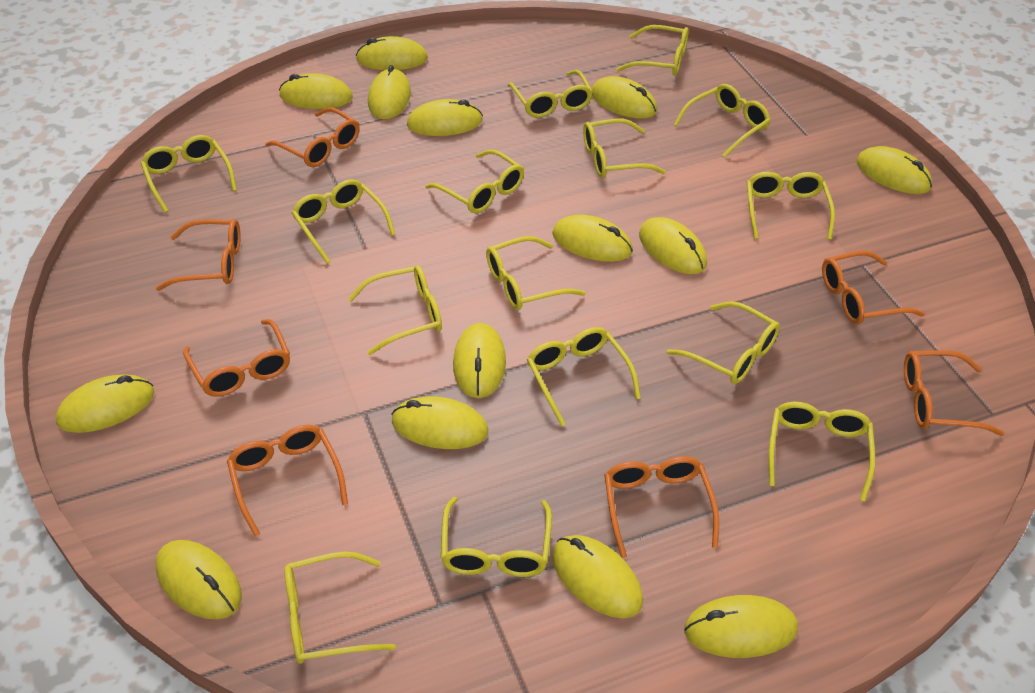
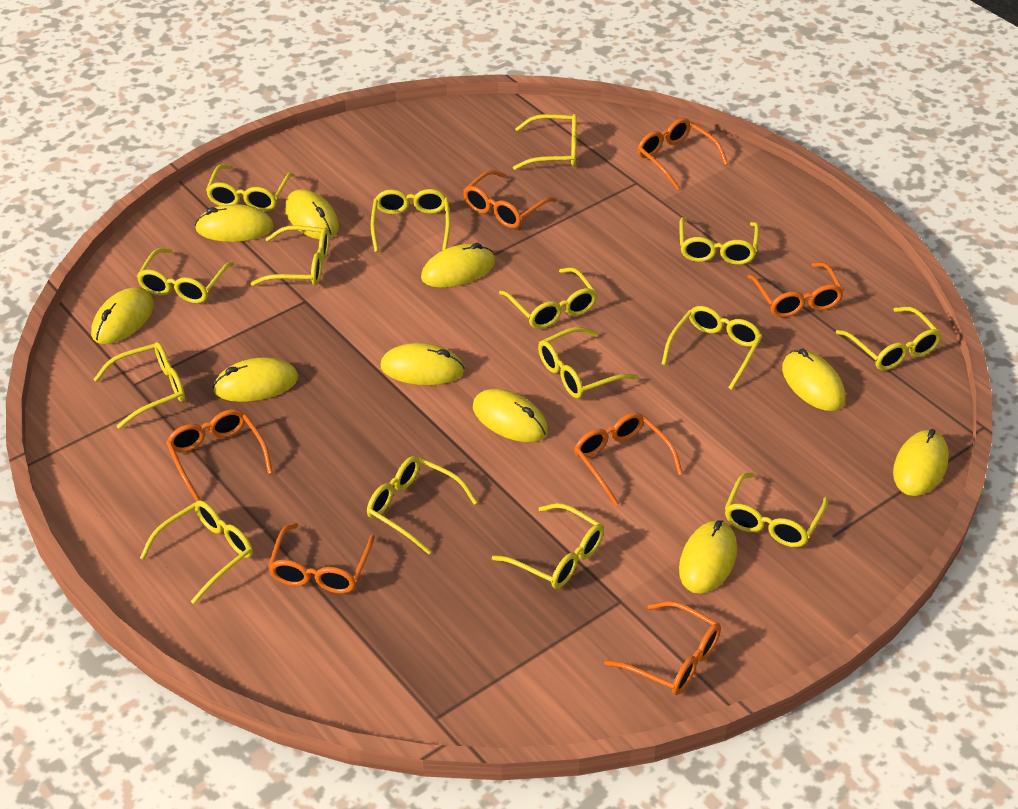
yellow mouse: [56,375,154,433] [156,540,242,620] [279,73,353,109] [356,36,428,70] [368,65,411,119] [391,396,488,449] [407,99,483,136] [453,323,506,398] [552,215,633,262] [552,535,643,618] [592,76,657,119] [639,217,707,274] [684,595,798,658] [857,146,932,194] = 14 -> [91,287,154,344] [195,204,274,242] [213,357,298,402] [285,189,339,239] [380,343,465,385] [421,243,495,288] [473,389,548,442] [679,520,737,594] [782,349,845,411] [893,429,949,496] = 10

